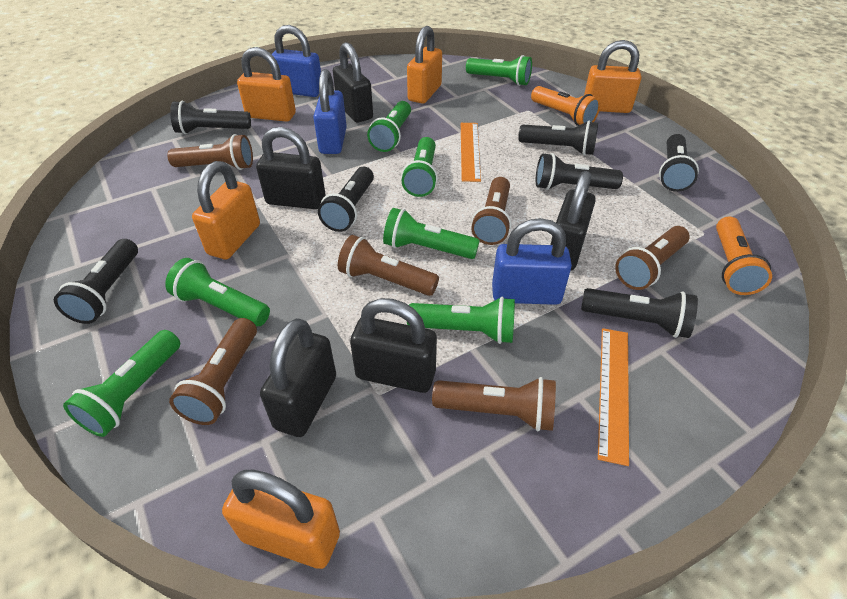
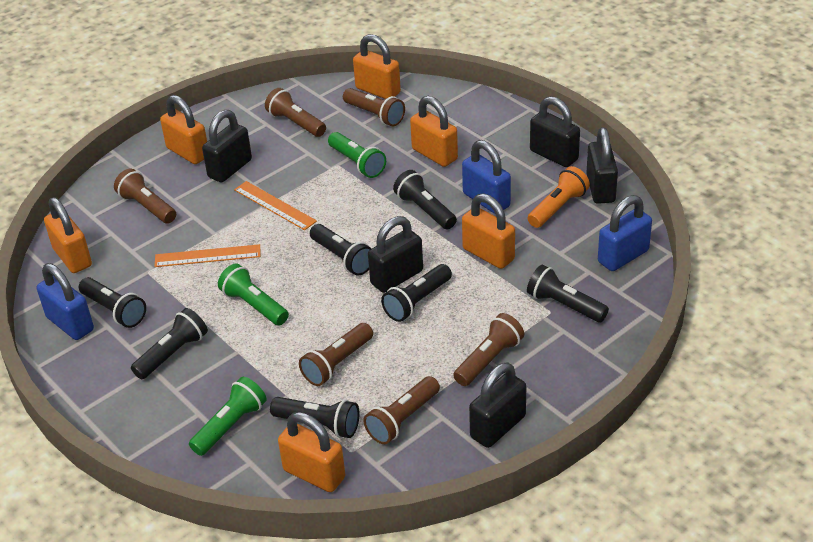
green flashlight: [63,330,180,437] [165,258,270,326] [367,101,411,152] [383,208,480,259] [401,137,438,197] [407,297,515,344] [466,55,532,86] = 7 -> [189,377,267,456] [218,263,289,326] [328,132,386,178] = 3
orange flashlight: [531,86,600,126] [716,217,772,295] = 2 -> [528,166,590,228] = 1
orange padlock: [192,161,260,259] [222,470,340,569] [237,47,296,122] [407,26,442,104] [584,40,642,113] = 5 -> [44,197,92,273] [160,95,207,164] [278,412,345,492] [353,34,401,99] [410,96,458,167] [462,193,515,269] = 6

